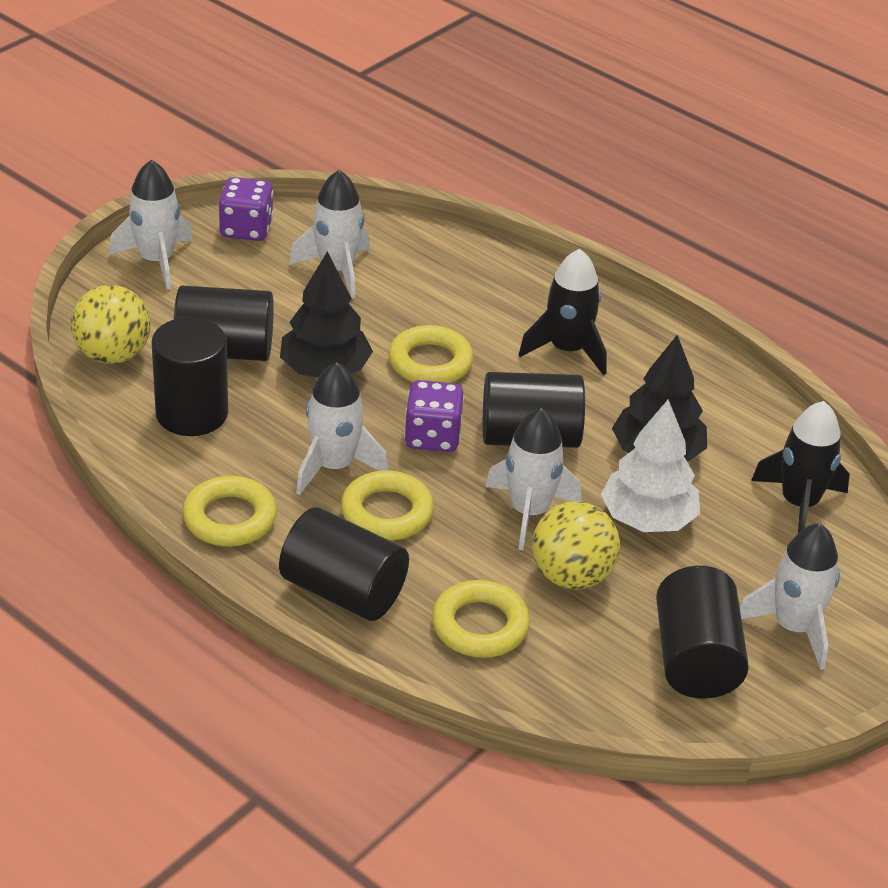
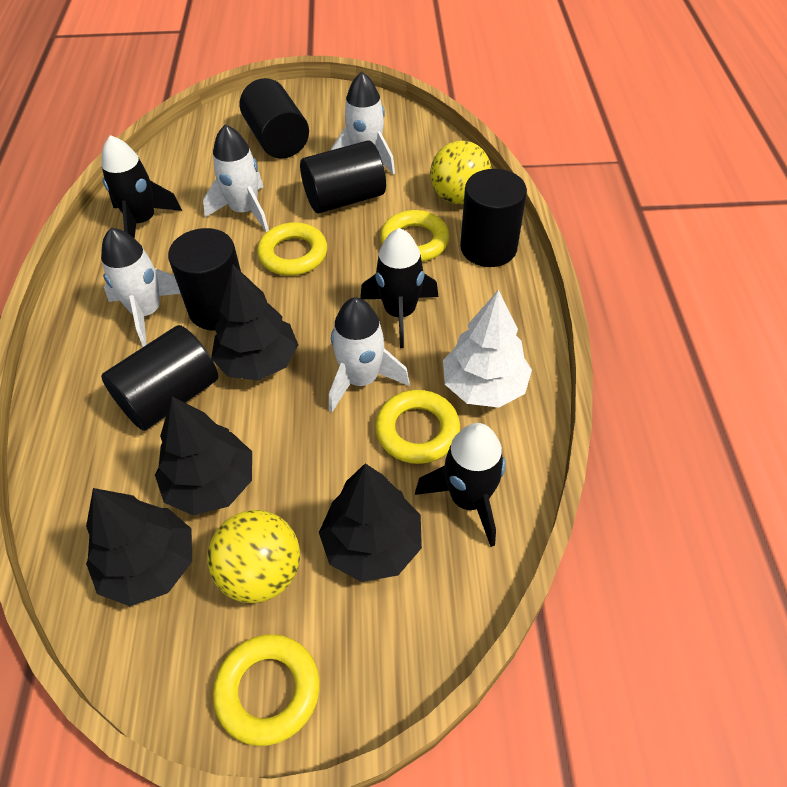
black rocket: [519,249,607,375] [751,401,850,533] = 2 -> [101,135,182,239] [360,228,438,348] [415,423,506,547] = 3
black tree: [280,251,373,377] [612,335,707,462] = 2 -> [86,488,192,606] [155,397,252,516] [211,264,298,381] [319,463,422,582] = 4
purple dice: [219,177,273,241] [404,380,464,452] = 2 -> none = 0
white rocket: [109,160,193,289] [289,170,370,299] [296,362,388,495] [485,408,582,550] [740,523,840,670] = 5 -> [101,228,181,347] [203,124,269,232] [329,297,410,412] [331,72,395,175] = 4

